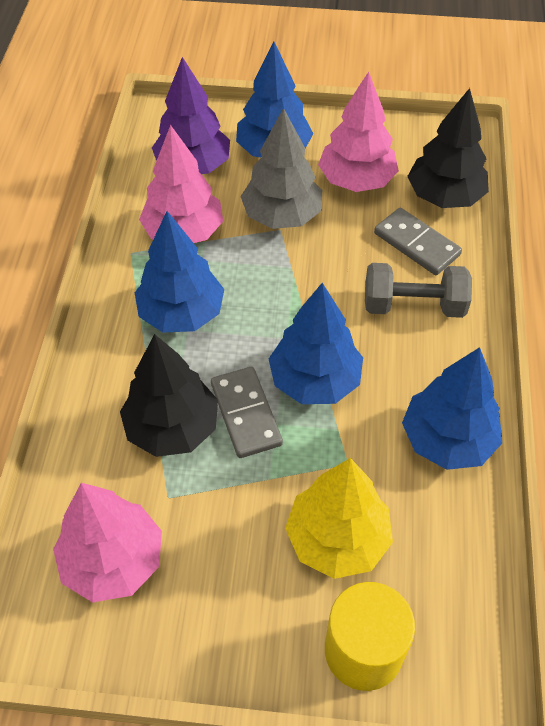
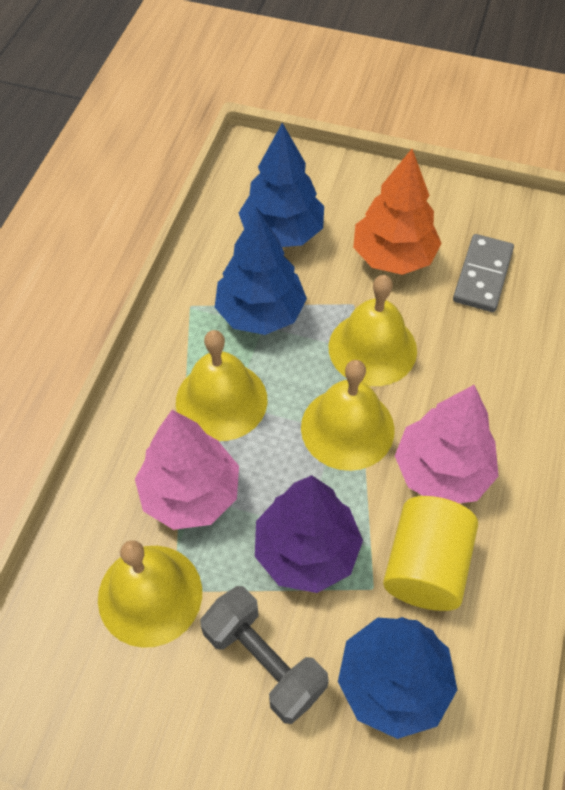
black tree: [120,334,218,457] [407,88,489,208] = 2 -> none = 0
blue tree: [135,211,224,332] [236,42,313,157] [269,283,363,404] [402,347,502,470] = 4 -> [215,209,307,335] [239,123,324,247] [338,617,457,739] = 3
grey domino: [211,367,283,458] [374,208,462,275] = 2 -> [453,234,514,312] = 1
grey tree: [240,108,322,229] = 1 -> none = 0
orange tree: none = 0 -> [353,149,442,275] = 1
pink tree: [53,483,162,602] [139,125,223,243] [318,72,399,192] = 3 -> [135,410,239,530] [395,385,499,503] = 2
yellow bell: none = 0 -> [98,540,202,648] [176,330,267,441] [301,360,395,471] [329,275,417,386] = 4
yellow tree: [285,458,393,579] = 1 -> none = 0

